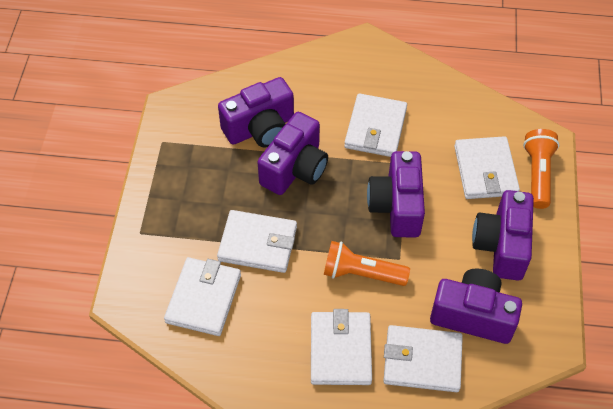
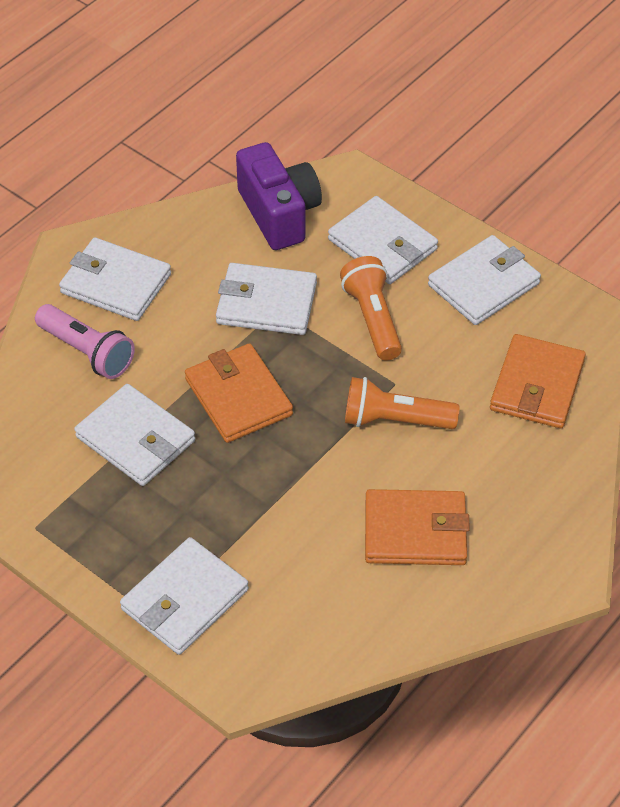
orange wallet: none = 0 -> [185,343,293,443] [365,489,470,565] [490,334,586,428] = 3
pink flashlight: none = 0 -> [35,304,135,379] = 1
purple camera: [218,77,294,147] [258,112,328,195] [367,151,425,237] [430,269,522,344] [472,190,534,281] = 5 -> [236,142,322,250] = 1

